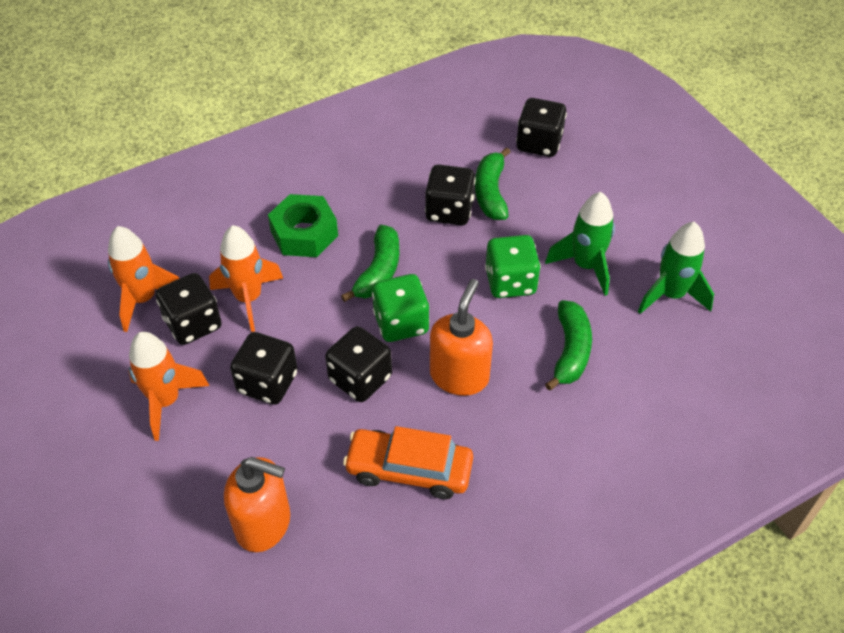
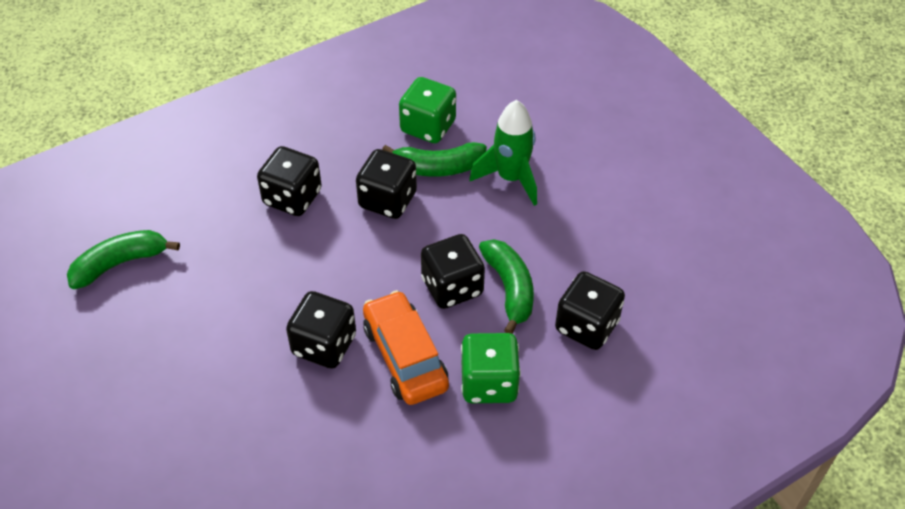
green nut: [268,194,338,257] = 1 -> none = 0
green rocket: [545,192,615,296] [638,222,714,314] = 2 -> [469,100,537,206] = 1
orange rocket: [108,226,179,332] [128,332,209,441] [209,225,283,332] = 3 -> none = 0
orange soap dispenser: [224,457,290,552] [430,279,493,396] = 2 -> none = 0

